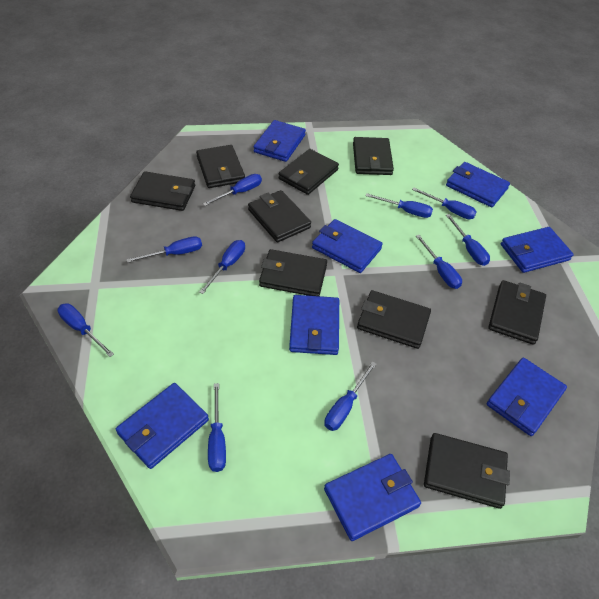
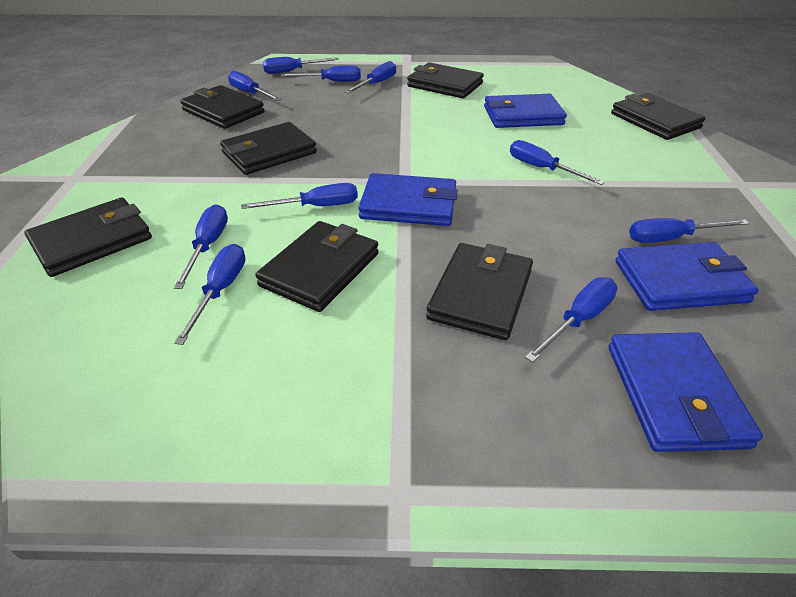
black wallet: [130,171,195,211] [196,145,245,188] [248,190,311,242] [259,249,327,296] [279,149,339,195] [353,137,394,175] [357,290,431,349] [424,433,510,509] [488,280,546,345] = 9 -> [24,198,152,277] [180,85,265,129] [220,122,317,175] [255,221,379,312] [407,62,484,98] [426,243,533,340] [611,93,705,140] = 7
blue wallet: [116,383,209,469] [254,120,306,162] [289,295,339,355] [312,219,383,273] [324,454,421,541] [446,162,510,207] [487,358,567,436] [501,227,574,273] = 8 -> [358,173,458,226] [484,94,567,128] [609,332,763,452] [615,242,759,311] = 4

